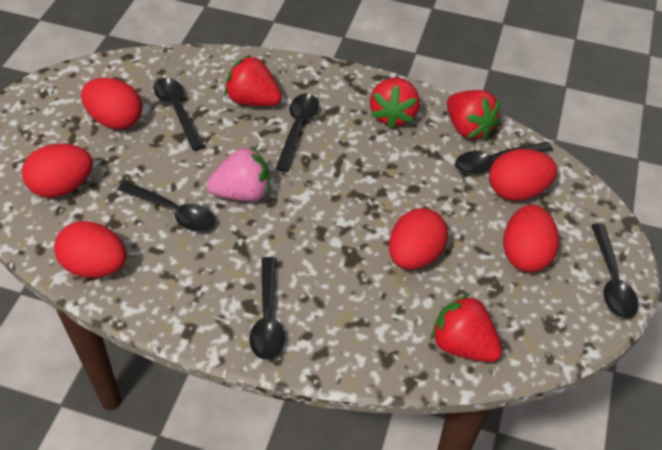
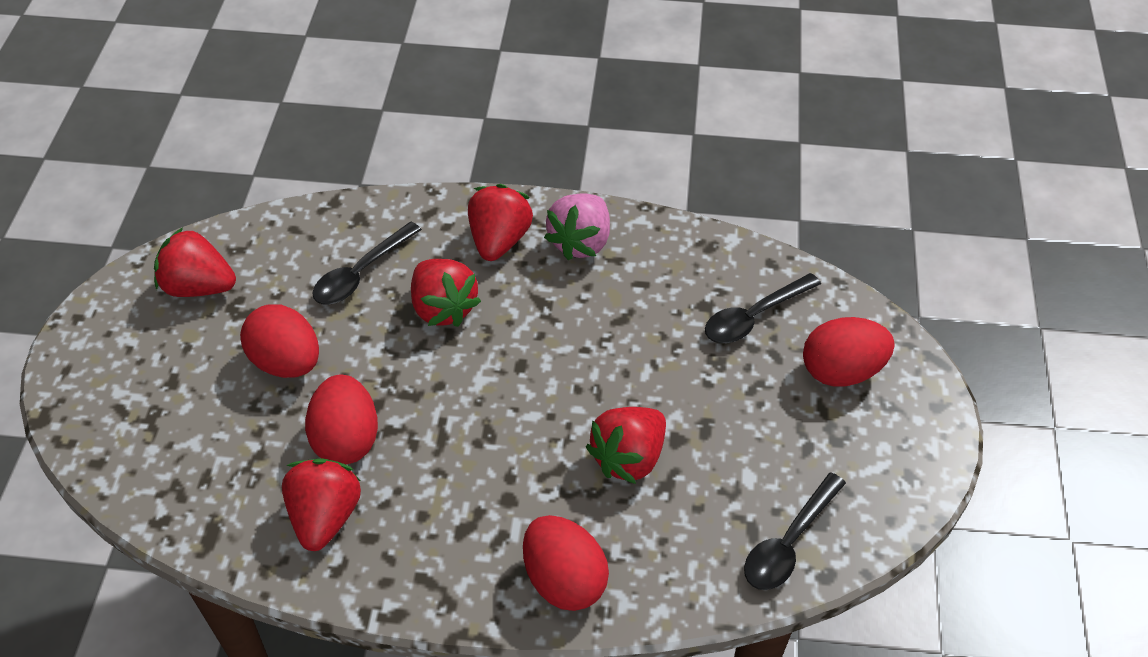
black spoon: [117,181,215,232] [154,78,205,151] [249,257,285,360] [275,93,319,172] [455,142,553,174] [591,224,639,319] = 6 -> [312,222,422,305] [705,273,821,343] [744,472,846,590] = 3
red egg: [22,144,93,198] [54,221,126,278] [81,78,142,130] [389,208,448,270] [489,149,557,201] [503,205,559,272] = 6 -> [240,304,319,378] [305,375,378,465] [523,515,609,611] [803,317,895,387] = 4
red strawberry: [224,55,282,106] [370,77,420,129] [431,293,502,362] [447,90,501,140] = 4 -> [154,227,236,297] [282,458,361,551] [411,259,481,327] [468,184,533,261] [586,407,666,484] = 5

